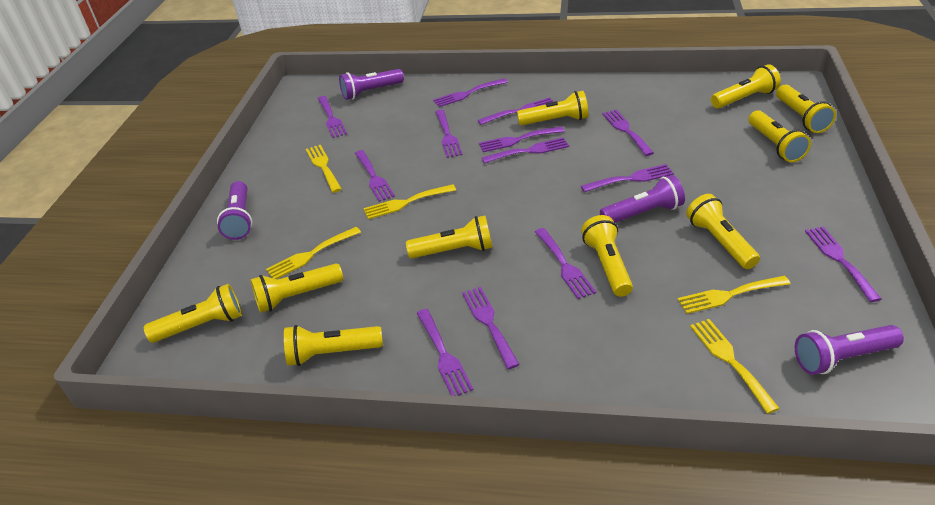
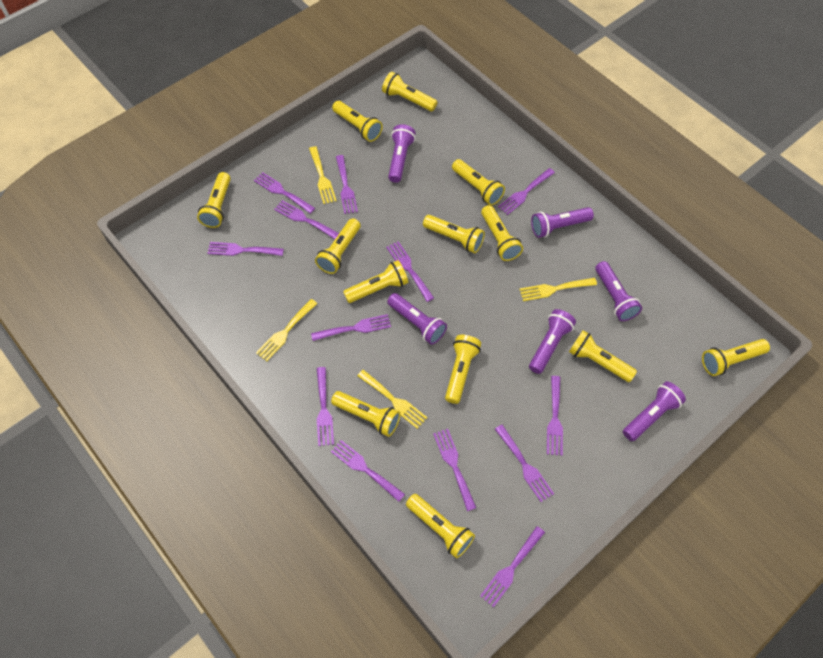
purple flashlight: [217,181,252,240] [339,69,404,100] [600,175,685,223] [795,325,904,375] = 4 -> [387,293,447,345] [388,124,416,183] [529,309,576,374] [531,207,594,238] [595,261,642,321] [623,381,686,441] = 6
yellow flashlight: [144,284,242,343] [251,263,343,313] [284,325,383,366] [406,216,493,258] [517,91,588,126] [581,215,633,297] [686,194,760,269] [711,64,781,109] [749,110,811,162] [776,85,836,133] = 10 -> [197,172,231,228] [315,218,361,274] [331,391,401,437] [332,101,383,142] [343,260,408,303] [382,72,437,111] [406,494,475,558] [423,215,485,253] [445,335,481,404] [452,159,505,205] [481,205,523,261] [569,330,637,382] [702,339,770,376] = 13
yellow fork: [266,227,361,279] [306,145,342,193] [363,184,456,219] [677,276,790,314] [690,319,780,414] = 5 -> [256,299,317,361] [309,146,336,204] [357,370,427,429] [519,278,597,301] = 4

